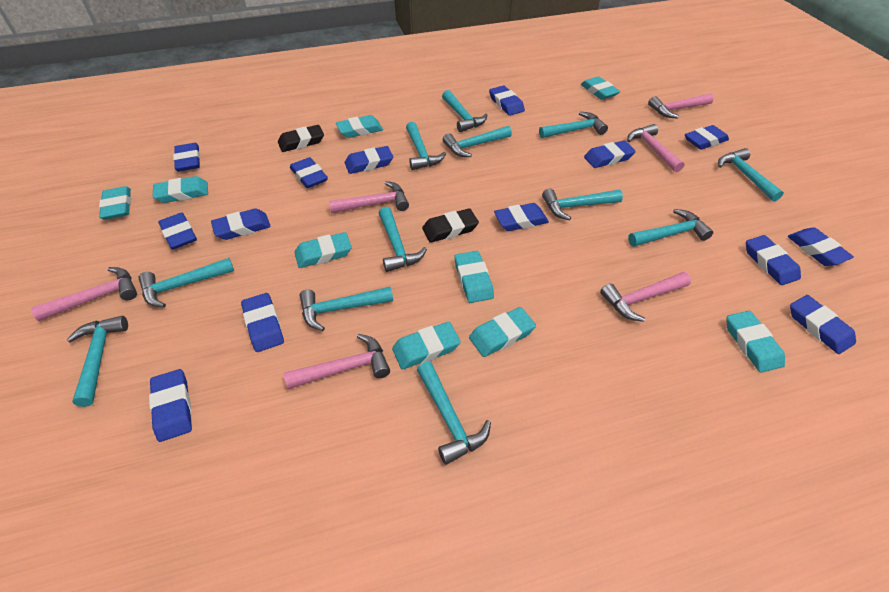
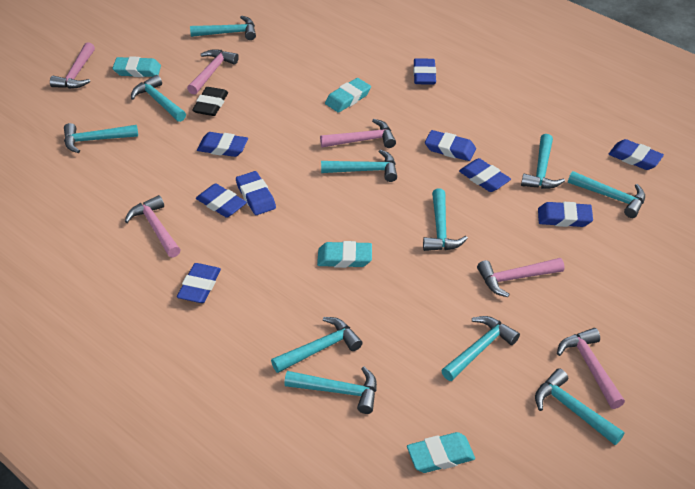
black eraser: [278,125,324,152] [422,208,479,243] = 2 -> [192,87,228,116] = 1
blue eraser: [149,369,192,442] [158,213,197,250] [173,143,200,172] [211,208,271,240] [241,293,284,352] [290,157,328,188] [345,146,393,174] [489,85,525,116] [494,203,549,231] [584,141,636,168] [685,125,729,150] [746,235,801,285] [787,227,854,266] [790,295,856,354] = 14 -> [177,263,221,303] [196,183,247,218] [197,132,248,157] [236,171,276,215] [413,58,436,85] [425,130,476,161] [459,158,511,192] [538,202,593,227] [609,139,664,170] = 9
turquoise eraser: [99,186,131,220] [153,176,208,203] [295,232,352,268] [336,115,383,138] [392,322,461,369] [454,251,494,303] [469,307,536,357] [581,76,620,100] [726,311,785,373] = 9 -> [112,56,161,77] [317,241,372,268] [325,78,371,113] [407,432,475,473] = 4
turquoise hammer: [67,316,128,407] [139,258,234,308] [300,287,393,331] [379,207,427,272] [406,122,446,170] [417,362,491,465] [442,90,488,132] [443,126,512,157] [539,112,608,138] [542,189,623,220] [628,209,713,247] [718,148,784,202] = 12 -> [64,123,138,153] [131,75,186,122] [190,16,256,40] [271,317,362,373] [284,367,377,414] [321,149,397,182] [423,189,468,251] [441,316,520,381] [521,134,565,189] [535,369,625,445] [568,171,645,218] = 11

